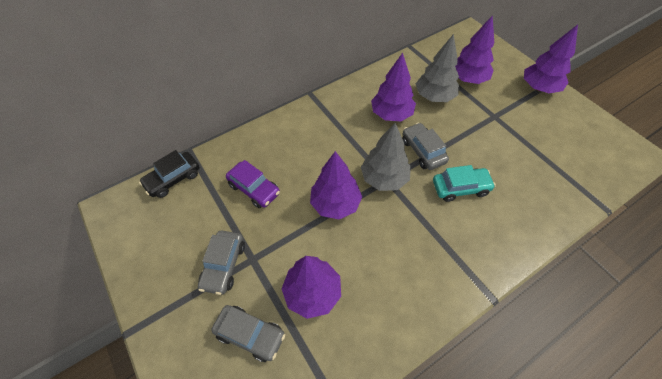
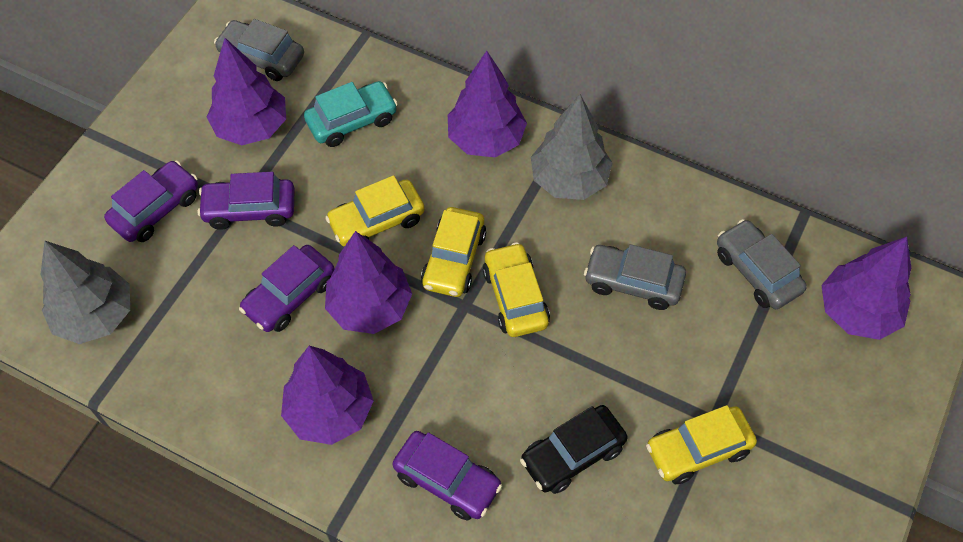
purple car: [226,160,280,208] = 1 -> [104,161,198,242] [197,172,295,230] [239,245,334,332] [392,431,502,521] = 4
yellow car: none = 0 -> [325,175,425,247] [421,207,486,297] [483,242,550,337] [646,405,757,484] = 4

